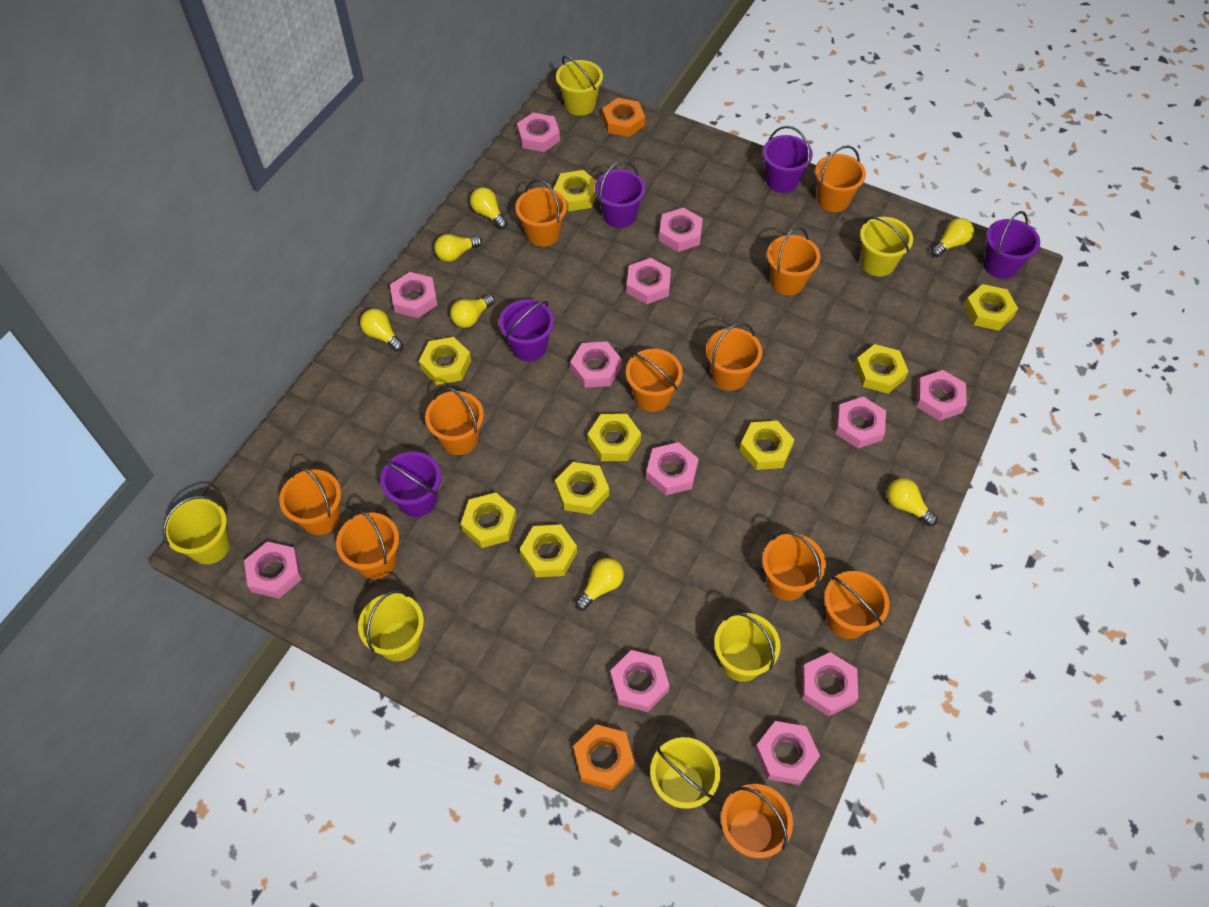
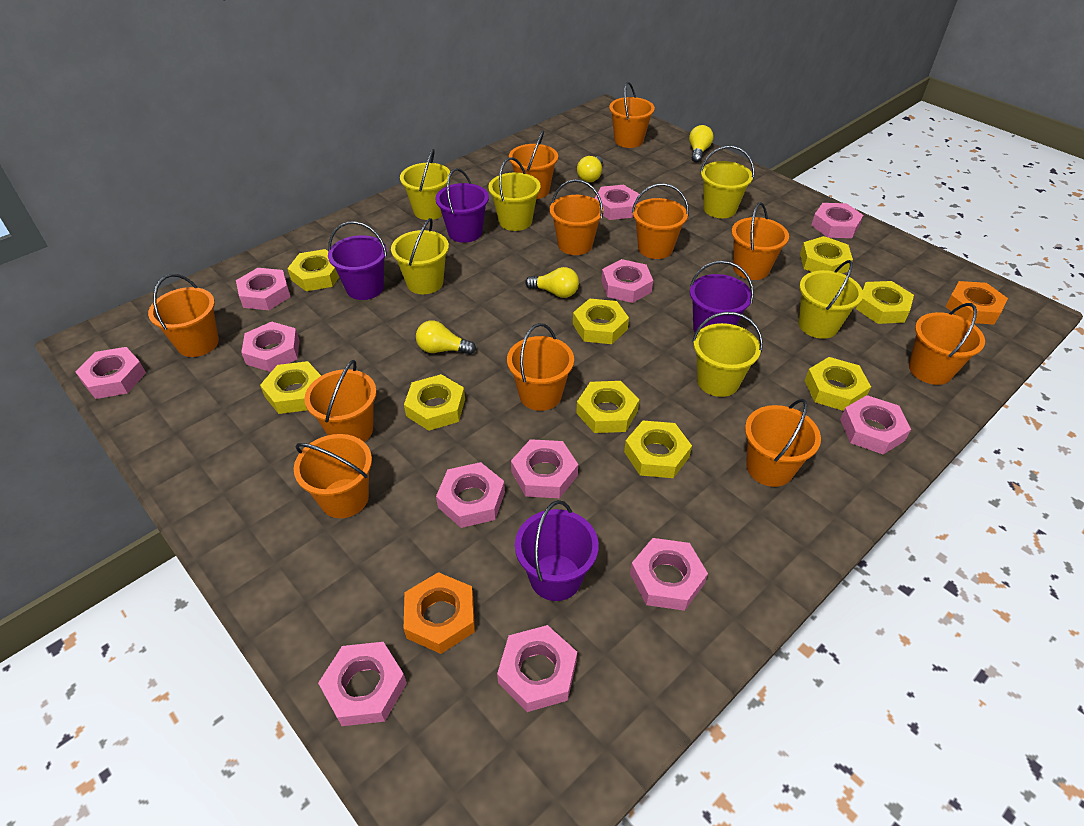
purple bucket: [380,451,441,517] [499,299,554,361] [595,161,646,228] [763,126,813,193] [983,211,1040,279] = 5 -> [328,221,387,300] [435,168,489,243] [515,500,599,601] [690,260,754,332] = 4
yellow light bulb: [360,308,404,352] [434,234,482,262] [450,294,495,328] [470,187,508,229] [575,558,624,610] [887,478,937,526] [931,218,974,257] = 7 -> [416,320,476,355] [525,267,579,298] [577,156,603,182] [689,125,714,163] = 4

